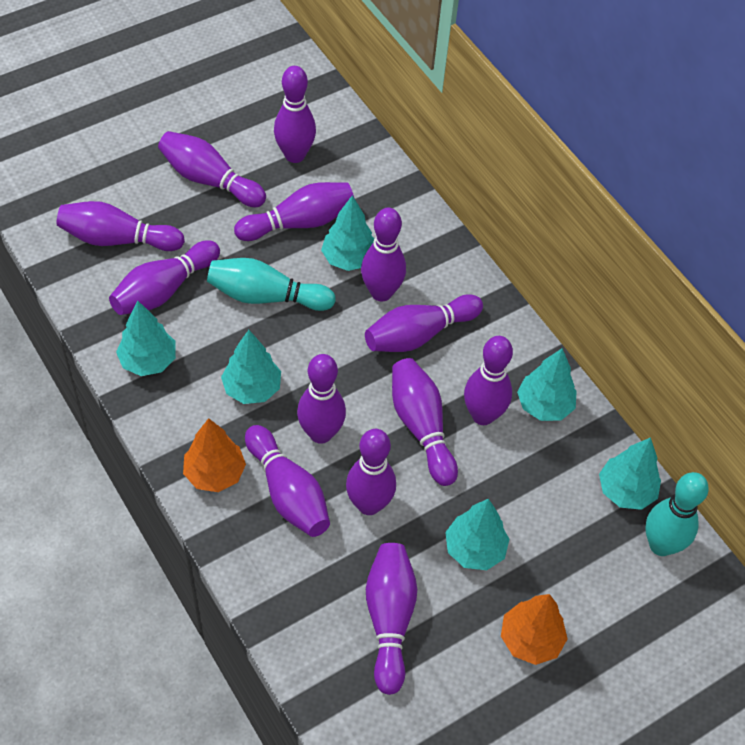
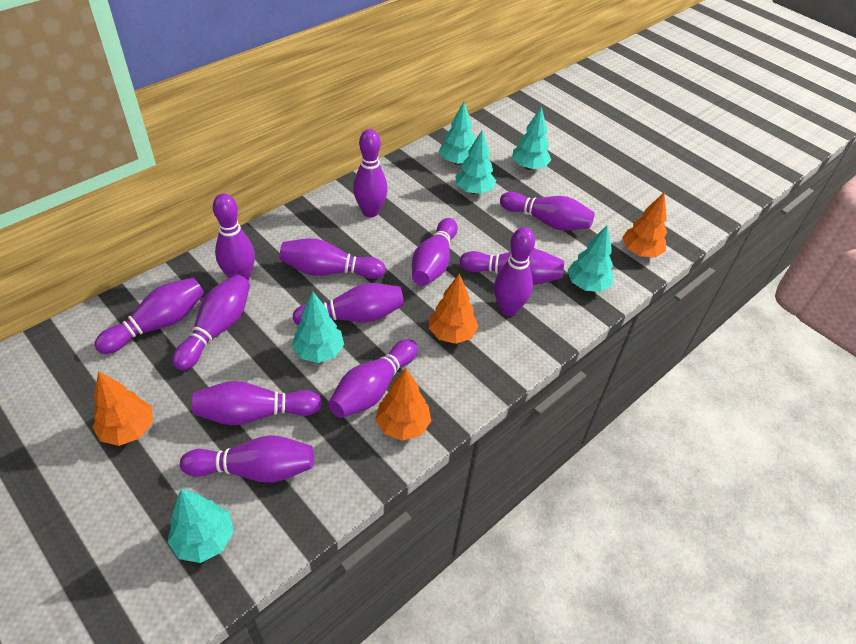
orange tree: [183,418,246,492] [501,594,568,665] = 2 -> [93,371,153,446] [375,368,431,441] [429,273,478,344] [622,193,667,257] = 4
turquoise bowling pin: [207,258,336,311] [645,472,709,556] = 2 -> none = 0

